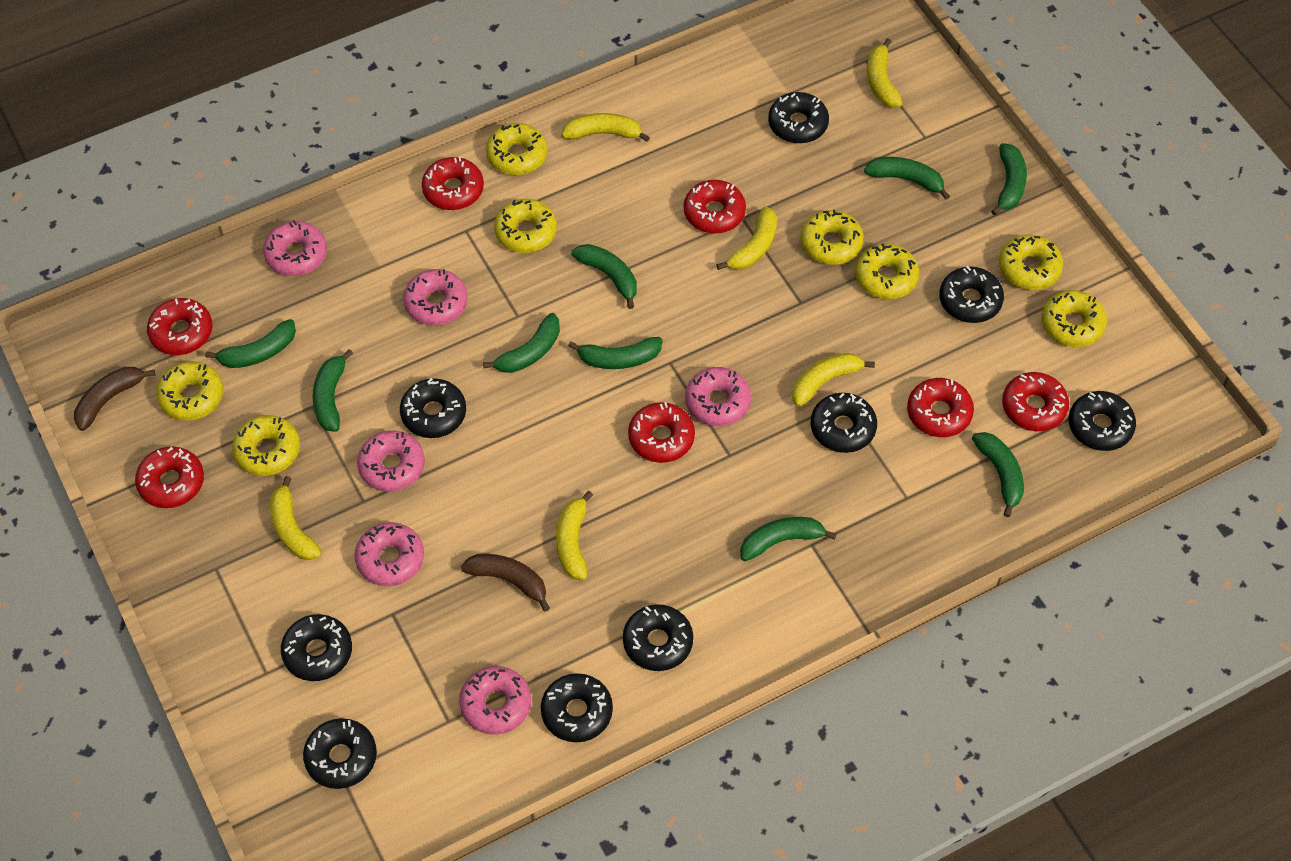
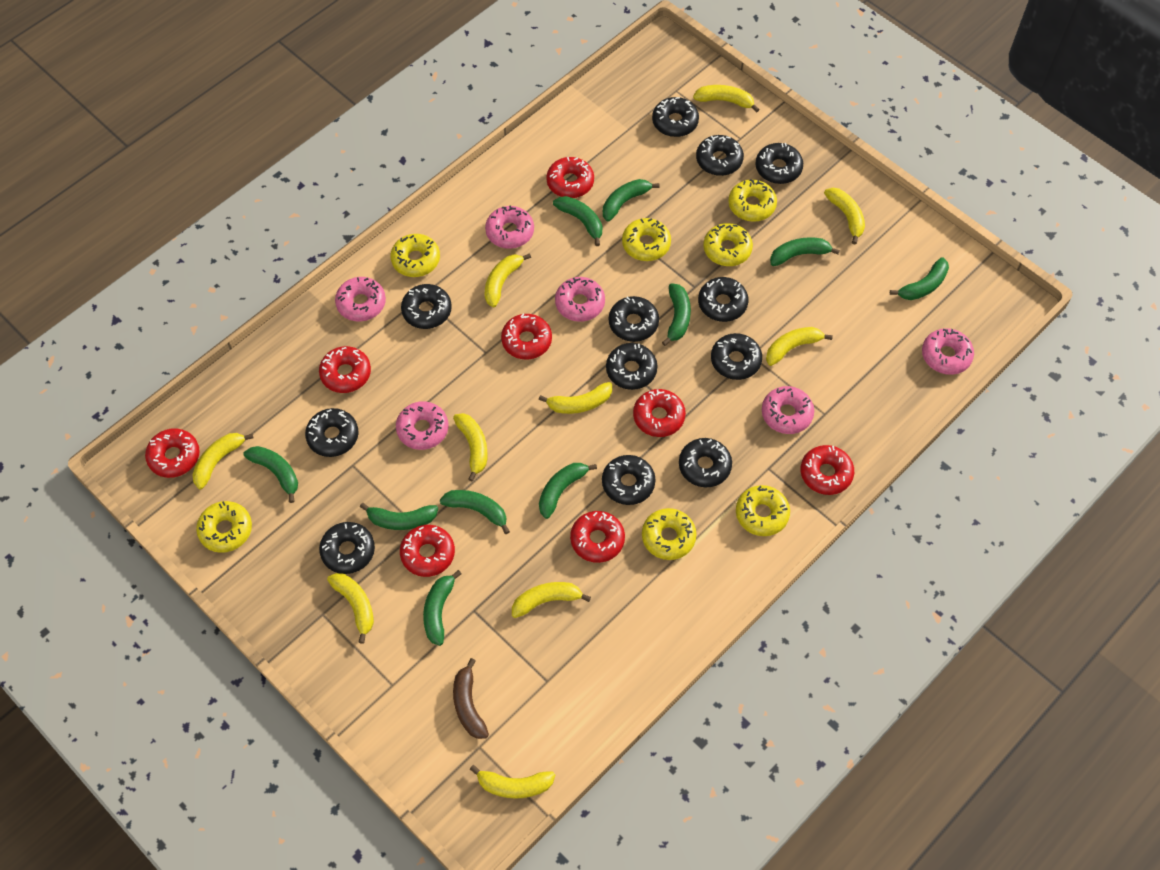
black donut: [281,614,352,681] [303,718,377,789] [400,378,466,438] [541,673,613,742] [623,604,693,671] [768,92,829,143] [811,393,877,453] [939,266,1004,323] [1069,391,1136,451] = 9 -> [305,408,359,457] [319,522,375,574] [401,284,452,329] [602,455,656,505] [606,343,658,390] [609,296,659,342] [652,97,699,137] [679,438,732,487] [696,135,744,176] [698,277,749,322] [711,333,762,380] [755,143,803,184] = 12
brown banana: [74,367,155,431] [461,554,550,612] = 2 -> [453,658,489,739] = 1
green banana: [205,319,296,368] [313,349,353,432] [483,313,560,373] [568,337,663,369] [571,244,637,309] [740,517,836,561] [864,157,950,200] [972,432,1024,517] [991,143,1027,215] = 9 -> [243,446,298,503] [360,503,438,530] [423,570,461,646] [440,490,510,534] [539,463,597,519] [553,196,602,246] [603,179,660,222] [662,283,691,346] [770,237,840,266] [890,257,949,300] = 10
red donut: [135,447,204,508] [147,298,213,355] [422,156,484,210] [628,402,695,463] [684,180,746,234] [907,378,974,437] [1002,372,1069,431] = 7 -> [145,428,200,478] [319,346,371,393] [400,525,455,577] [501,314,552,360] [546,157,594,198] [570,511,625,563] [633,389,686,437] [801,445,854,495] = 8
yellow banana: [270,476,322,560] [556,491,593,580] [561,113,650,142] [717,206,777,270] [792,353,875,407] [867,39,903,107] = 6 -> [192,433,253,490] [327,573,374,644] [453,413,488,481] [470,765,555,799] [485,253,531,307] [512,582,591,618] [539,382,612,414] [693,85,760,112] [766,327,833,366] [824,188,865,244] = 10
yellow donut: [156,361,223,421] [232,415,300,476] [486,123,547,175] [494,199,557,253] [800,210,864,265] [855,243,919,299] [999,235,1063,290] [1041,290,1107,347] = 8 -> [196,501,252,553] [390,234,440,277] [622,218,671,261] [642,508,696,560] [703,223,753,266] [728,179,777,222] [736,485,790,536] = 7

